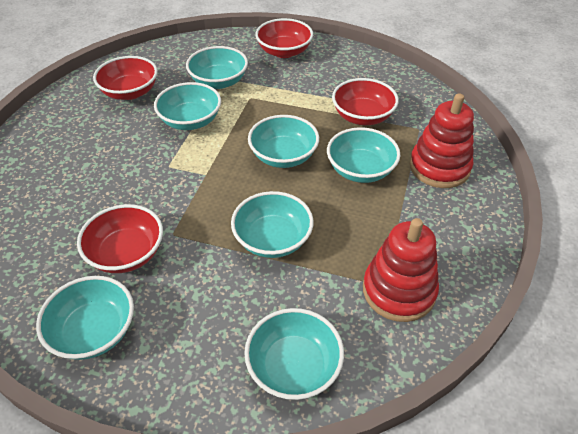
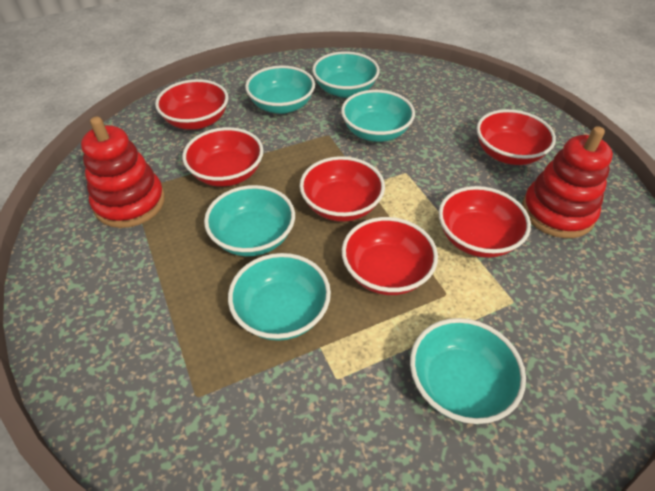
red bowl: [77,204,163,273] [93,56,158,100] [255,18,313,58] [332,78,399,125] = 4 -> [155,79,228,130] [182,127,264,187] [300,156,385,222] [342,217,438,295] [439,186,531,258] [476,109,556,165] = 6
turquoise bowl: [36,276,134,360] [154,82,221,130] [186,46,248,89] [231,191,314,258] [244,308,344,400] [248,115,319,168] [327,127,400,183] = 7 -> [204,185,295,257] [228,253,331,341] [245,65,315,114] [312,51,380,98] [341,90,415,142] [410,318,526,424] = 6

